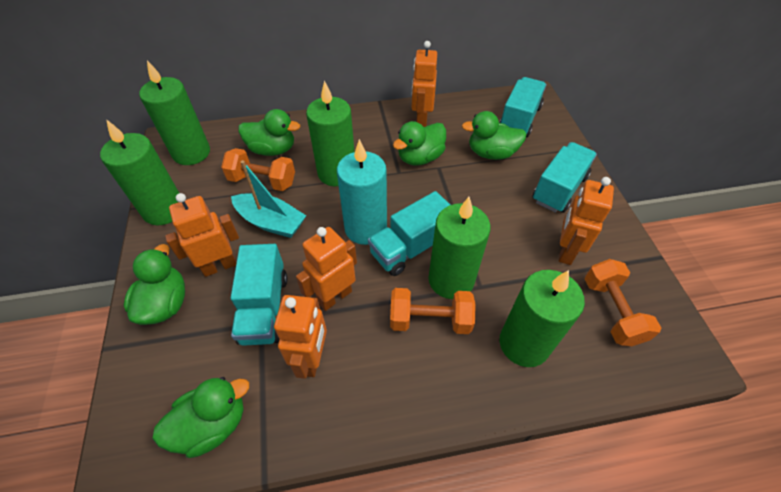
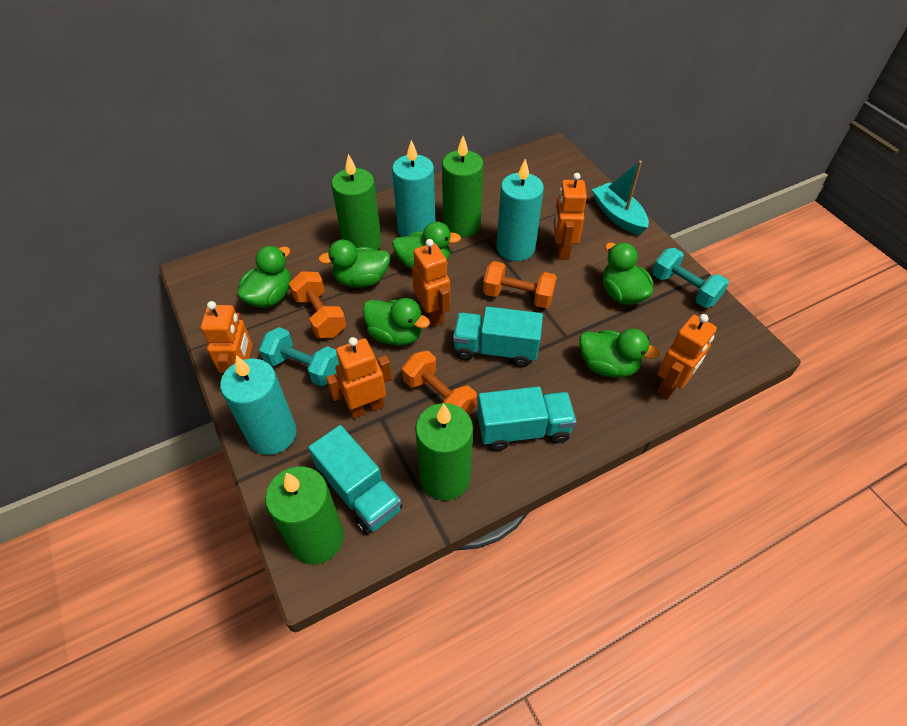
green candle: [100,119,179,225] [139,61,210,165] [306,81,355,186] [428,197,491,299] [500,270,585,367] = 5 -> [265,466,344,564] [331,154,382,250] [415,403,473,500] [442,136,483,237] = 4
green duck: [124,244,185,325] [152,377,249,458] [239,109,300,156] [393,121,446,166] [462,111,527,160] = 5 -> [237,246,291,308] [318,240,390,288] [362,298,430,346] [392,221,461,269] [579,329,660,378] [603,243,653,305] = 6
turquoise candle: [337,139,387,245] = 1 -> [220,355,297,455] [392,140,436,237] [496,158,544,261] = 3
turquoise dumbbell: none = 0 -> [259,327,339,386] [652,248,729,308] = 2
turquoise truck: [231,244,288,346] [368,191,450,276] [499,77,546,137] [532,142,597,213] = 4 -> [308,425,402,535] [453,306,543,367] [477,386,577,451] = 3

